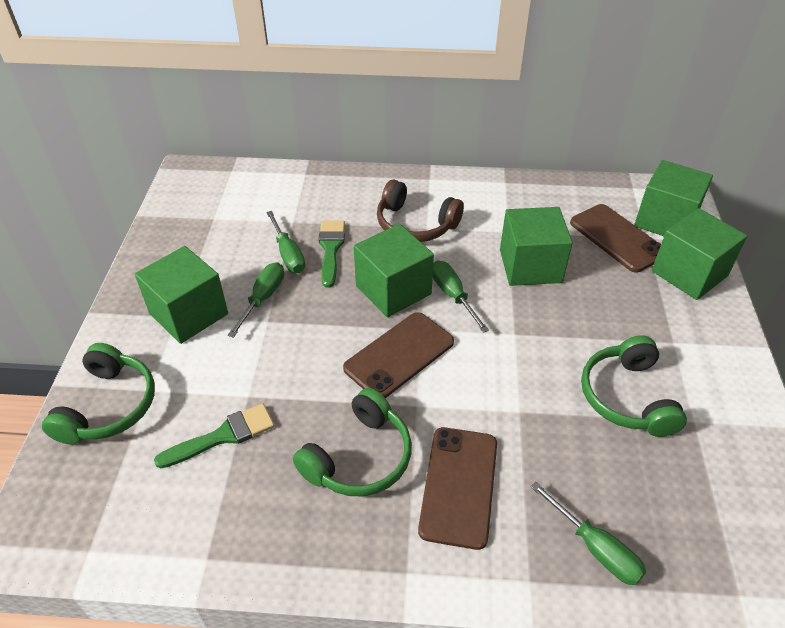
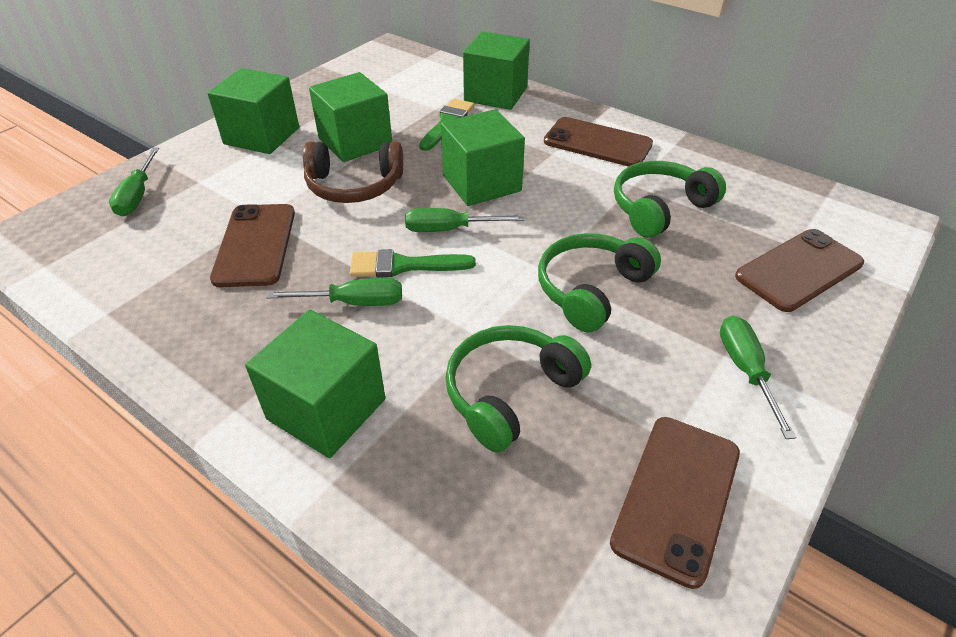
brown phone: [343,312,454,398] [418,427,497,550] [570,204,661,272] = 3 -> [210,204,295,287] [544,117,653,167] [610,417,740,589] [735,229,864,312] = 4

